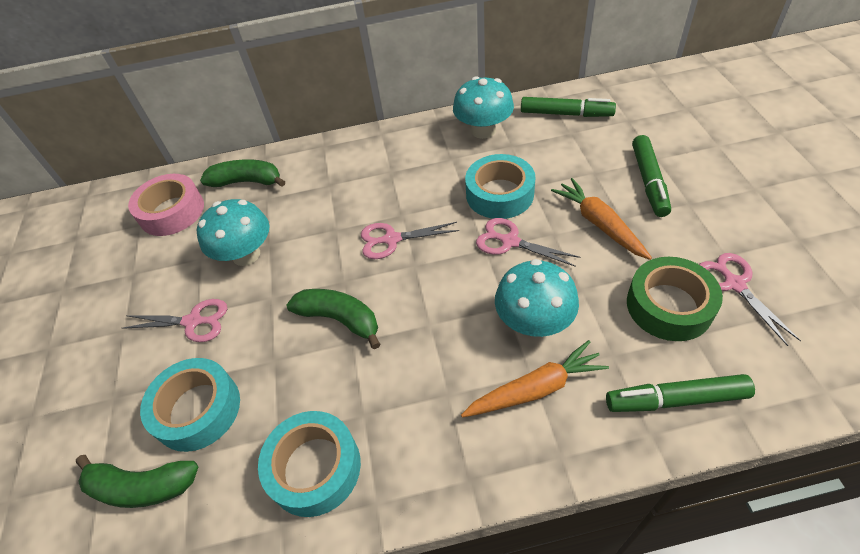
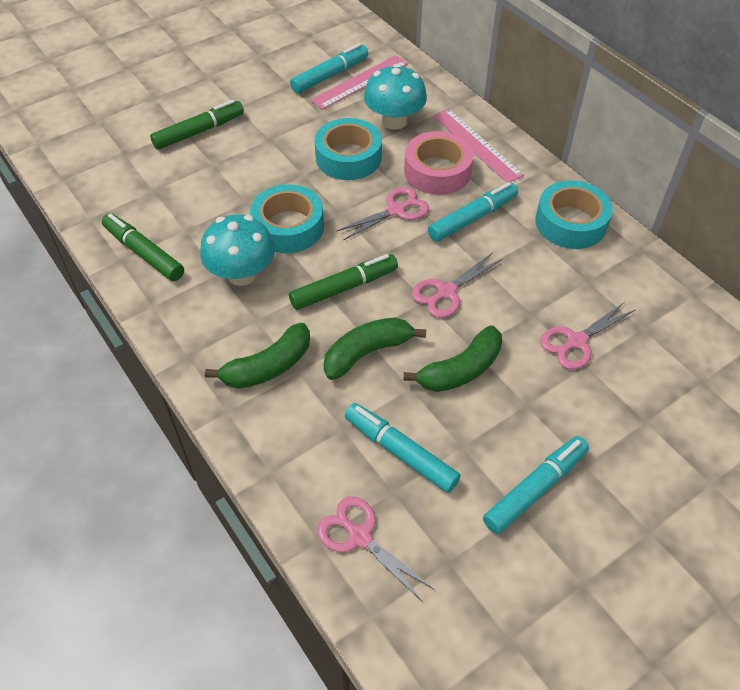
green tape: [627,257,723,341] = 1 -> none = 0
orange carrot: [461,340,609,418] [551,178,652,260] = 2 -> none = 0
pink ruler: none = 0 -> [310,55,408,110] [433,109,524,183] = 2
turquoise marker: none = 0 -> [290,43,368,93] [345,403,460,493] [428,182,518,242] [483,436,589,534] = 4
turquoise mushroom: [196,199,270,266] [453,76,514,139] [495,259,579,337] = 3 -> [200,214,275,286] [364,64,427,130] = 2

